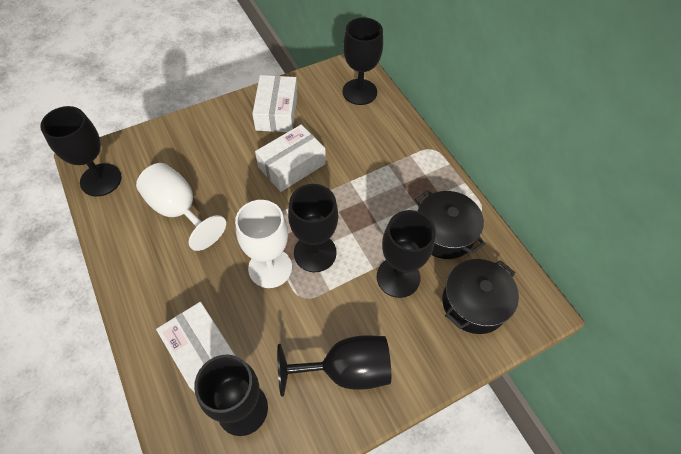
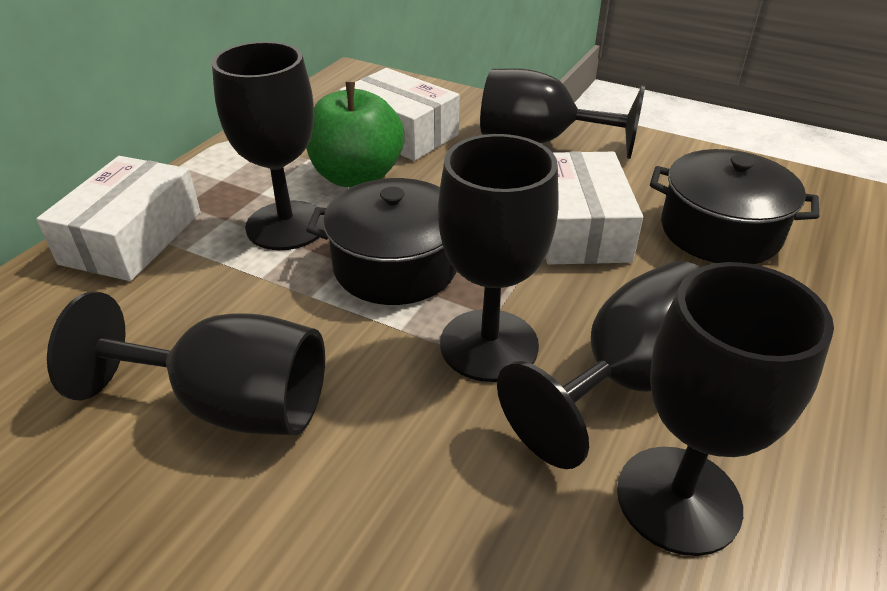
green apple: none = 0 -> [306,82,404,187] = 1
white goblet: [136,163,226,251] [235,200,292,288] = 2 -> none = 0

